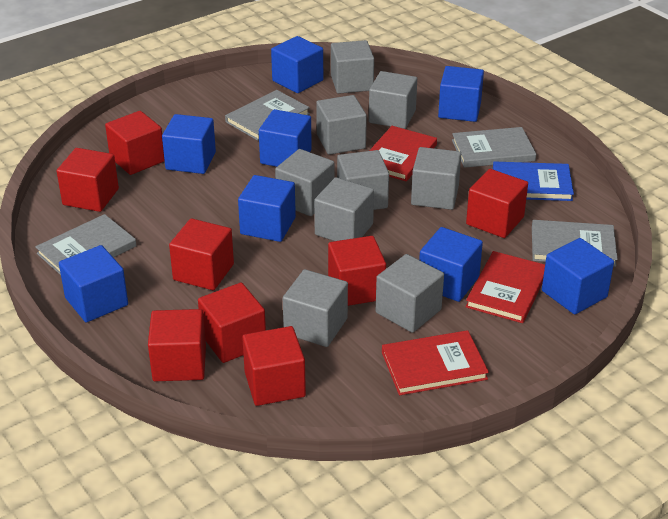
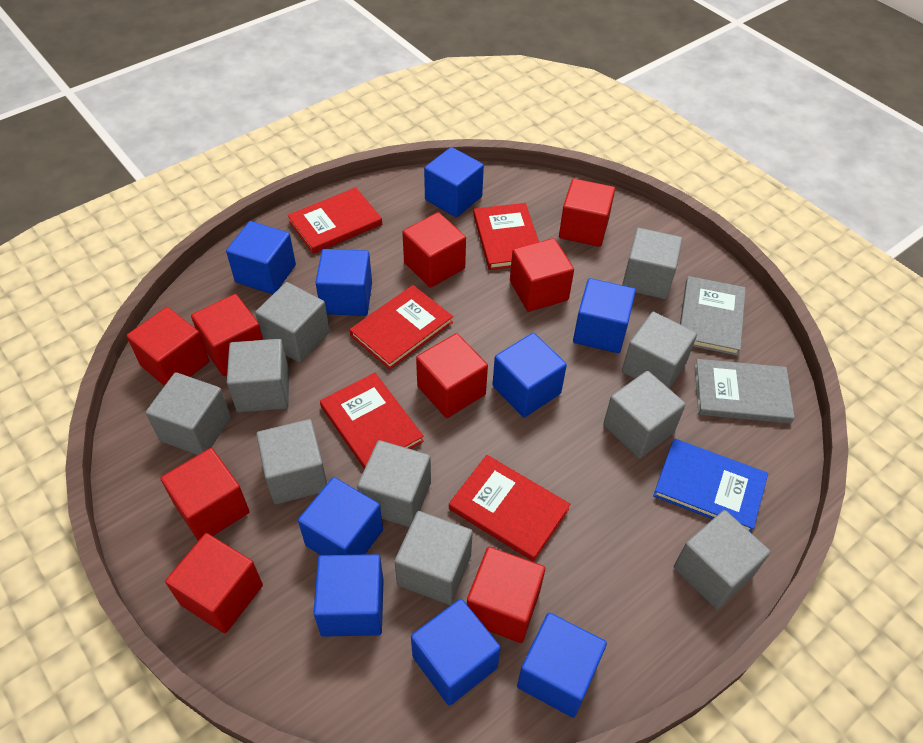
blue cube: [59,245,128,322] [162,114,216,174] [238,175,296,242] [259,109,312,167] [271,36,323,93] [419,227,483,302] [438,66,484,122] [542,238,614,315] = 8 -> [226,221,296,294] [298,477,383,555] [314,554,384,637] [315,249,372,316] [411,599,501,706] [424,147,484,217] [492,333,567,418] [517,613,607,718] [573,278,636,353] = 9
grey book: [35,214,136,275] [225,90,310,141] [452,127,536,168] [532,220,618,267] = 4 -> [680,276,746,356] [695,359,795,424] = 2
grey cube: [275,149,334,216] [283,269,348,347] [314,177,374,241] [316,95,367,155] [331,40,374,94] [337,150,389,210] [369,71,417,129] [376,254,444,333] [411,147,461,210] = 9 -> [146,372,231,455] [227,339,289,413] [255,282,330,363] [256,419,327,504] [357,440,431,527] [394,511,473,605] [603,371,686,458] [622,228,682,299] [622,312,697,389] [674,510,771,609] = 10
red book: [369,126,437,182] [382,330,489,395] [466,251,545,323] = 3 -> [288,188,382,254] [320,373,424,469] [349,285,453,369] [449,455,570,562] [473,203,539,270] = 5
red cube: [57,148,119,212] [105,111,165,175] [148,309,206,381] [169,218,234,290] [198,283,266,363] [242,326,306,406] [328,236,386,306] [466,169,528,238] = 8 -> [126,307,209,386] [161,448,249,541] [165,533,263,633] [191,294,263,376] [402,212,466,288] [416,333,488,418] [467,547,545,643] [510,238,574,312] [559,179,615,247] = 9

